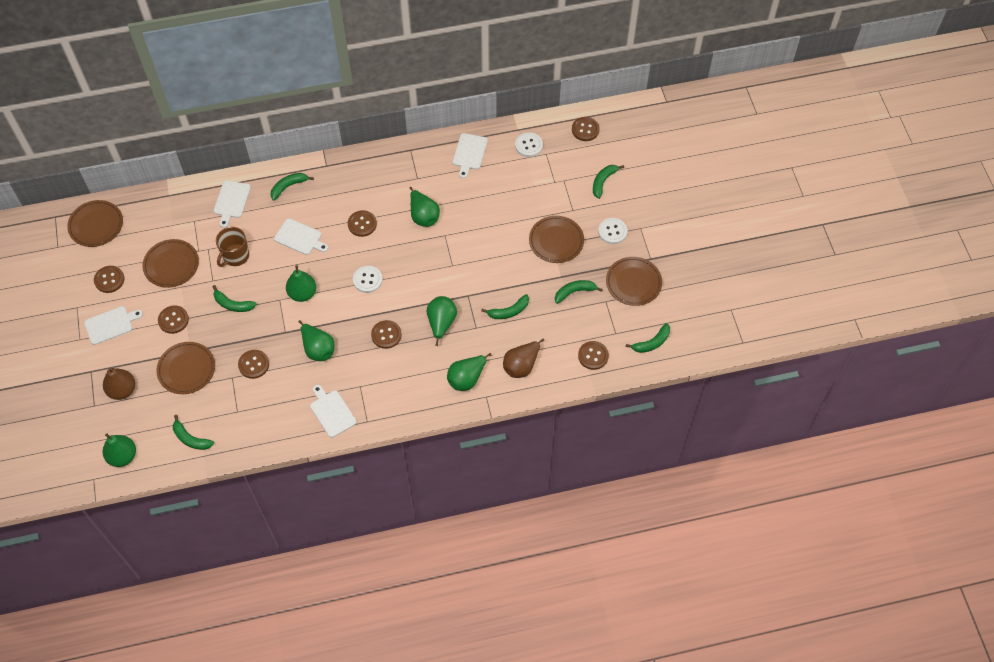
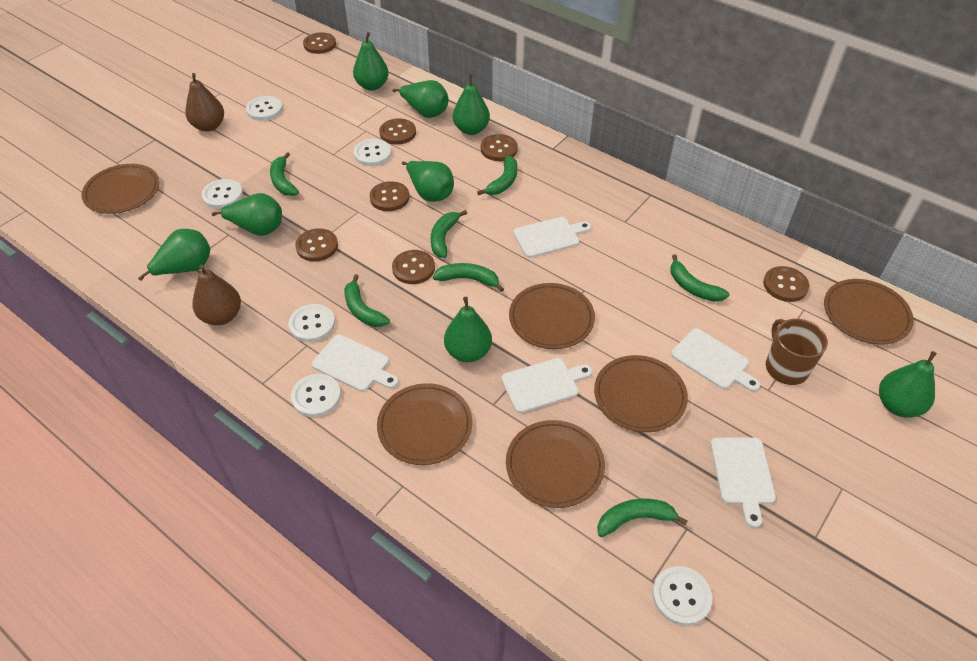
brown plate: [67,200,123,247] [143,239,199,288] [156,342,215,394] [529,216,584,263] [606,257,662,306] = 5 -> [82,164,160,214] [377,383,473,465] [506,420,605,508] [509,283,595,349] [594,355,688,432] [824,279,914,344] = 6
green pear: [103,433,136,467] [286,265,316,302] [298,320,335,361] [410,187,440,227] [427,296,457,346] [447,353,491,391] = 6 -> [138,229,210,281] [212,193,282,236] [353,32,389,91] [393,80,449,118] [402,161,454,202] [444,297,492,362] [453,74,490,135] [879,351,937,418] = 8
white button: [353,266,383,293] [515,132,543,157] [598,218,627,244] = 3 -> [202,179,243,209] [246,96,283,121] [288,304,335,342] [291,374,341,417] [354,139,391,166] [652,566,712,626] = 6

